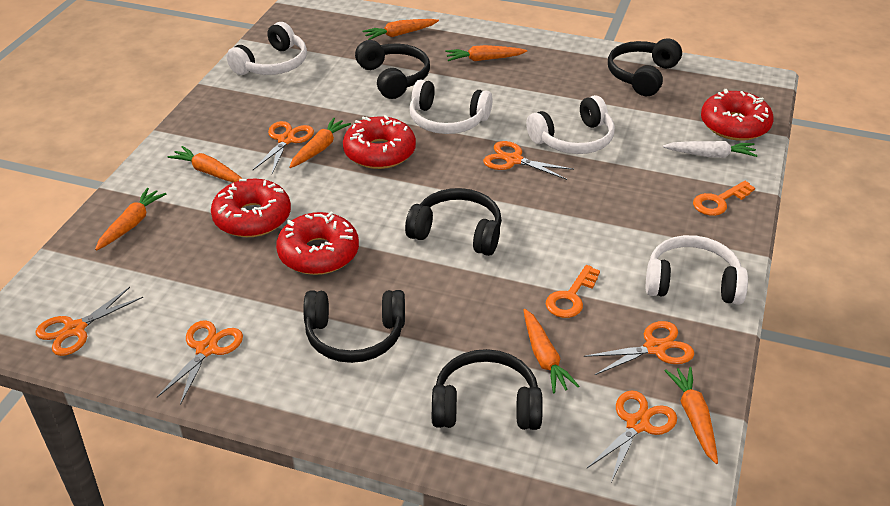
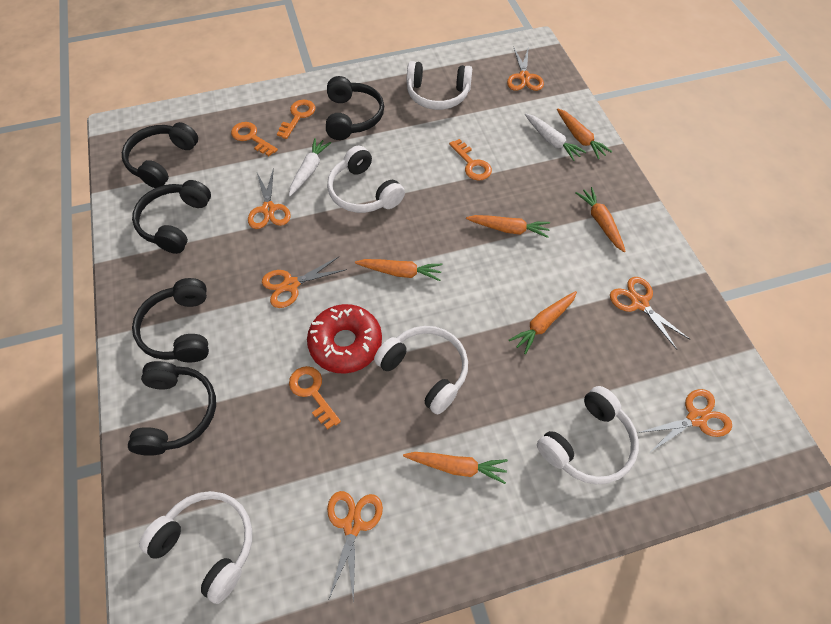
orange carrot: [95,188,166,251] [168,146,243,183] [289,118,351,168] [363,19,439,40] [445,45,527,61] [524,309,579,394] [665,367,718,464] = 7 -> [355,259,442,281] [403,452,508,484] [466,215,550,238] [509,291,577,354] [557,108,613,159] [575,187,626,252] = 6
orange key: [546,265,600,318] [693,181,755,216] = 2 -> [231,122,278,156] [277,100,315,139] [289,366,341,430] [449,139,492,180] = 4
red donut: [211,178,291,237] [276,212,359,275] [343,115,416,169] [701,89,774,141] = 4 -> [307,304,382,374] = 1
white carrot: [662,141,758,158] = 1 -> [289,138,331,197] [525,113,586,161] = 2
white headphones: [226,22,307,75] [409,79,492,134] [526,95,615,154] [646,235,748,305] = 4 -> [139,491,252,604] [327,145,405,213] [374,326,468,414] [407,61,472,110] [537,386,639,484] = 5

